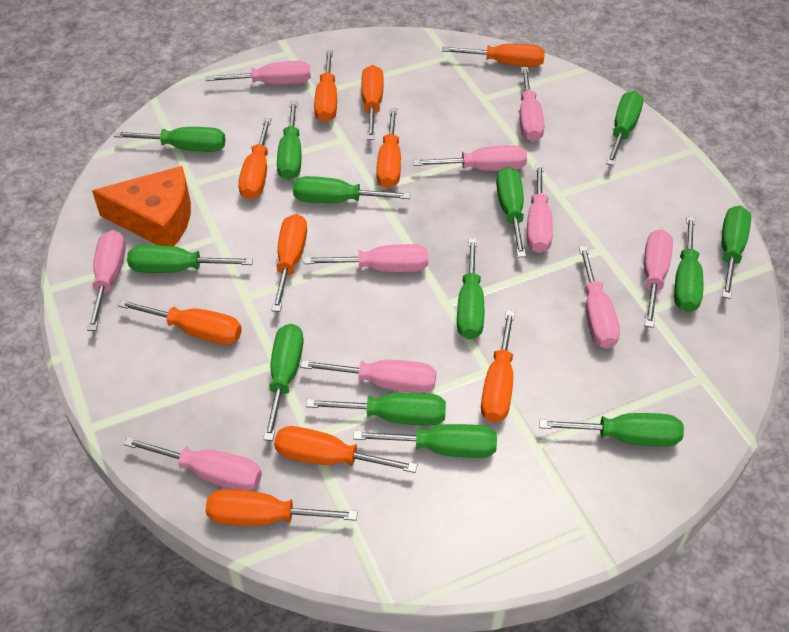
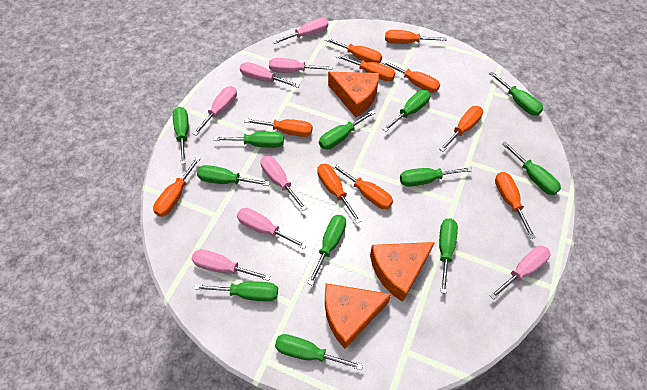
green screwdriver: [114,127,225,152] [127,245,253,273] [263,324,304,441] [277,101,302,180] [293,176,410,203] [306,393,446,426] [353,424,497,458] [457,238,484,340] [496,167,526,257] [539,413,684,447] [606,91,643,166] [674,216,703,312] [721,206,751,299] = 13 -> [173,107,189,164] [194,281,278,301] [197,165,270,186] [214,132,284,148] [275,334,363,370] [307,215,346,286] [319,110,375,149] [383,90,430,132] [400,167,472,187] [439,218,458,294] [489,72,543,116] [502,141,561,195] = 12
orange cheese: [92,166,191,246] = 1 -> [325,283,391,349] [328,72,379,117] [370,242,435,302] = 3
pink screwdriver: [87,230,126,331] [124,437,262,491] [205,61,311,85] [301,360,436,393] [304,244,428,272] [413,145,527,171] [520,67,544,141] [527,164,553,253] [579,246,620,349] [644,229,673,328] = 10 -> [192,249,270,281] [193,86,237,136] [237,208,307,249] [240,62,300,88] [260,156,307,211] [269,58,332,73] [272,18,328,44] [489,246,550,300] = 8

